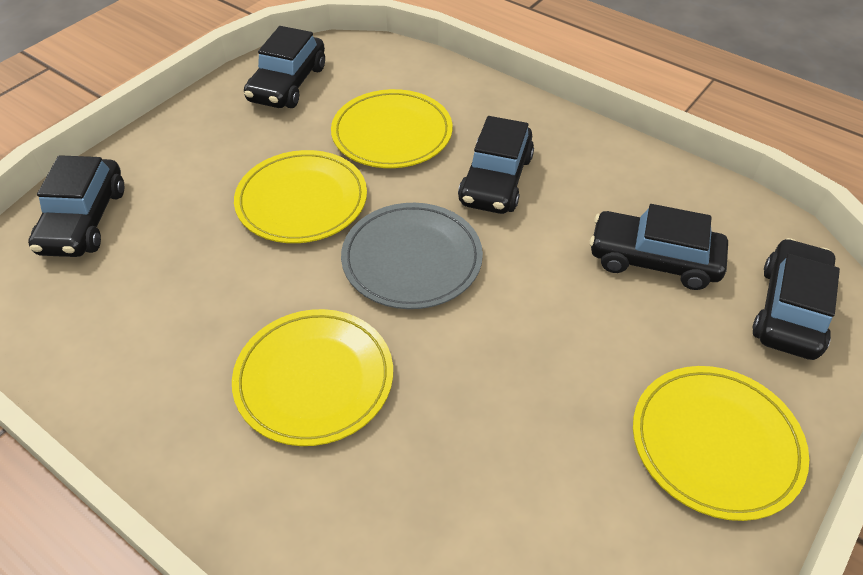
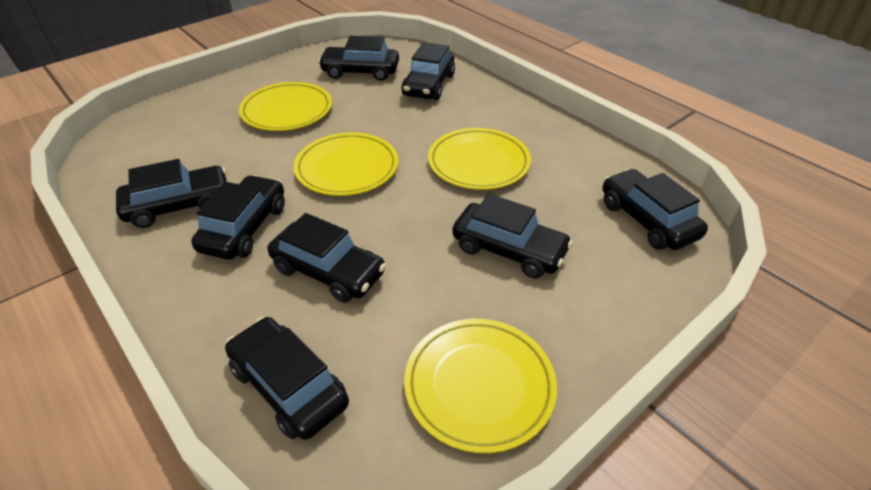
black car: [28,155,124,257] [244,26,325,108] [458,116,534,214] [590,204,728,290] [753,238,840,360] = 5 -> [116,159,227,228] [191,175,285,260] [225,317,349,440] [268,213,386,303] [318,36,399,81] [401,42,455,100] [452,194,573,278] [603,169,708,250] = 8
grey plate: [341,203,483,309] = 1 -> none = 0

